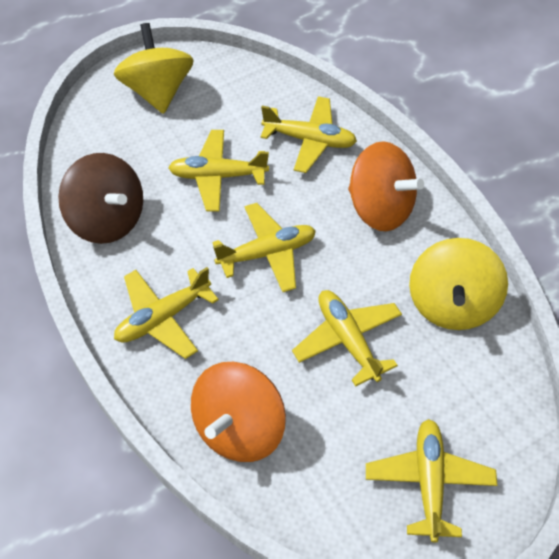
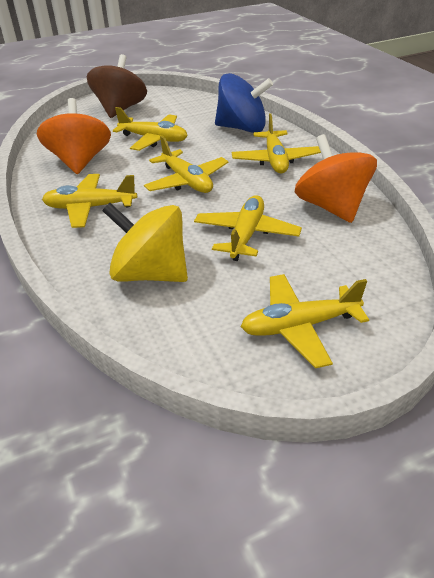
blue spinning top: none = 0 -> [215,73,273,133] = 1
yellow spinning top: [114,23,194,114] [409,238,508,330] = 2 -> [102,203,188,282] = 1

